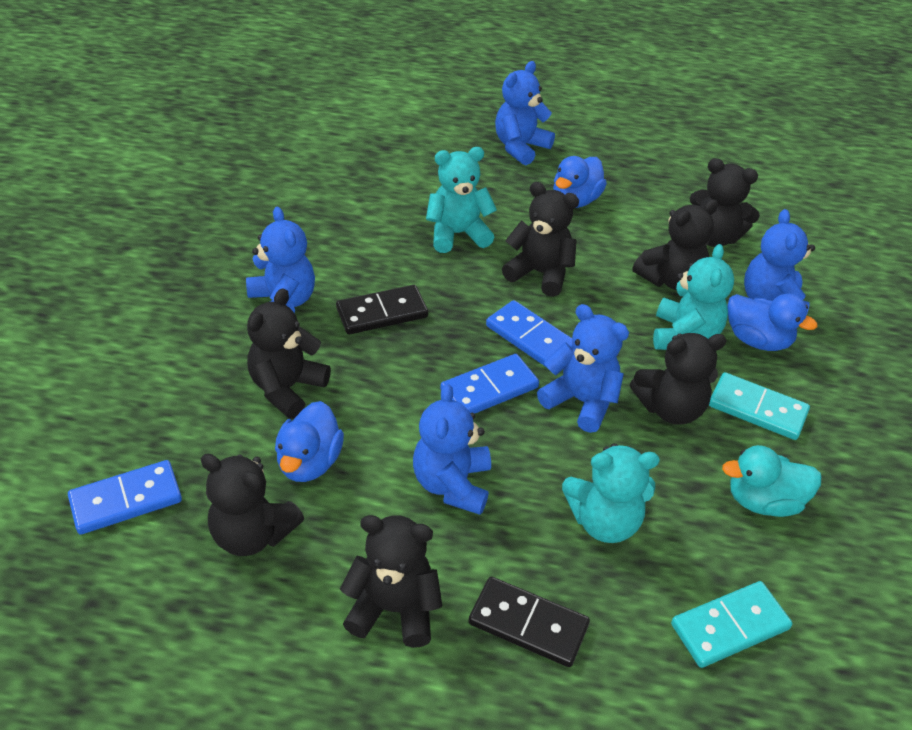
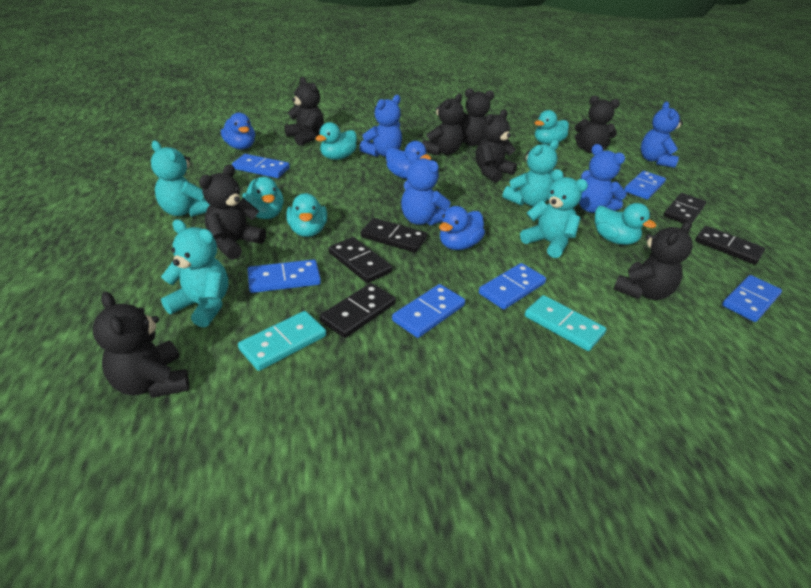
black domino: [336,285,428,335] [468,577,590,667] = 2 -> [320,283,396,338] [328,237,393,283] [361,218,427,253] [664,193,706,223] [695,226,765,265] = 5
black teddy bear: [200,454,304,556] [247,288,331,419] [340,515,442,648] [502,182,579,297] [630,333,727,424] [632,199,718,290] [690,158,760,247] = 7 -> [93,292,189,398] [199,165,266,260] [284,77,324,146] [422,94,464,155] [459,88,494,146] [475,109,517,183] [575,95,620,153] [613,221,693,300] = 8
blue domino: [68,460,182,535] [440,354,539,414] [486,300,574,368] = 3 -> [232,154,290,178] [247,259,321,293] [392,284,465,338] [479,263,546,310] [624,171,666,200] [722,275,782,322] = 6
blue teddy bear: [246,207,315,314] [413,384,491,515] [495,61,555,165] [537,304,629,433] [744,209,815,313] = 5 -> [359,95,402,157] [401,152,450,225] [579,144,626,213] [641,102,683,168] = 4
turquoise duck: [722,445,822,517] = 1 -> [242,177,284,219] [286,193,327,237] [315,122,357,160] [535,110,569,145] [595,203,656,245] = 5
turquoise teddy bear: [426,147,497,253] [562,443,660,543] [653,244,734,350] = 3 -> [151,141,210,217] [161,219,228,328] [503,140,559,206] [520,169,588,258] = 4

